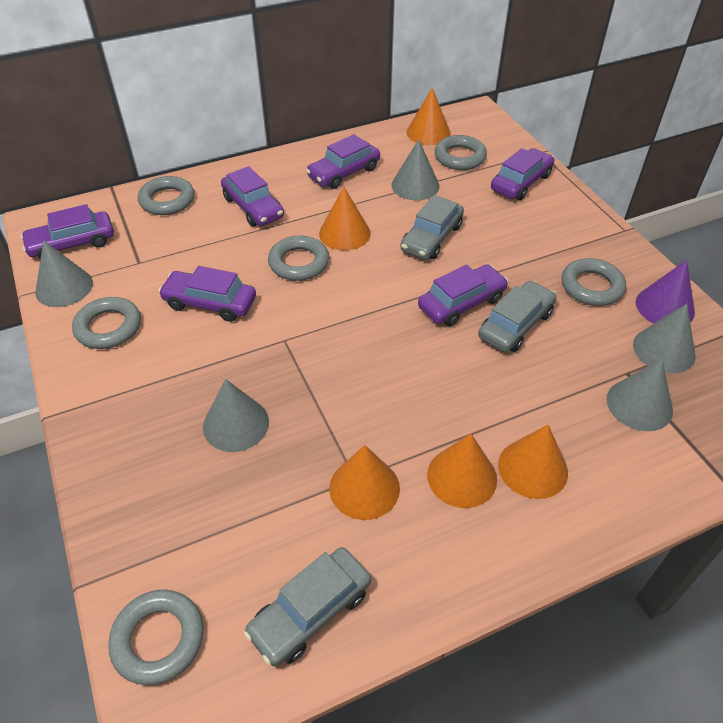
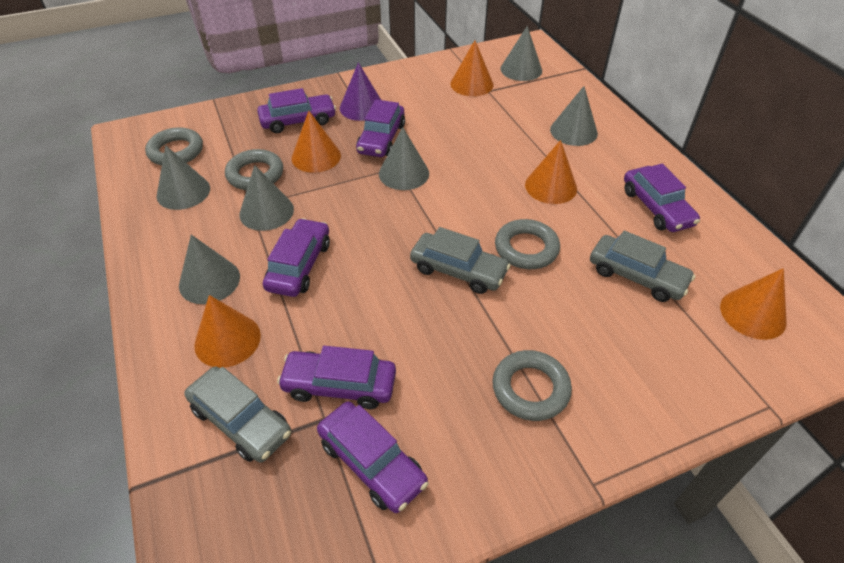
grey cone: [35,240,93,307] [203,379,269,452] [391,139,440,200] [606,359,673,431] [633,304,696,374] = 5 -> [157,145,210,210] [179,235,240,304] [239,165,294,231] [379,127,429,190] [501,26,542,81] [550,86,598,146] = 6
grey ring: [72,297,141,349] [108,589,204,685] [138,176,194,215] [268,236,329,281] [435,135,487,170] [562,258,626,306] = 6 -> [145,127,203,166] [225,149,283,190] [492,350,572,421] [495,219,560,269] = 4

